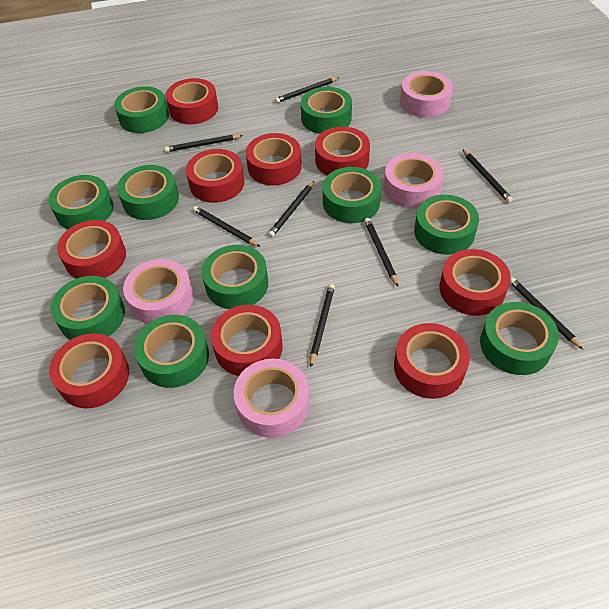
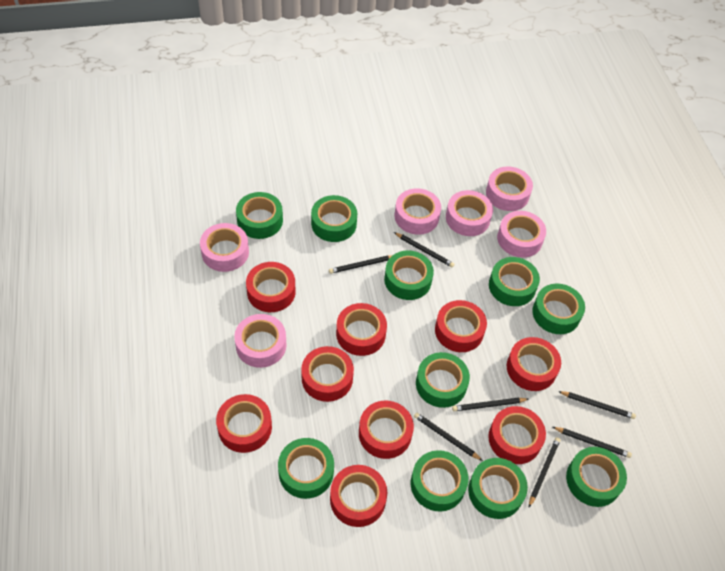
black pencil: [164,135,243,152] [193,206,260,247] [268,181,314,237] [275,77,340,103] [310,284,335,368] [364,218,398,287] [462,149,513,203] [510,277,583,349] = 8 -> [329,255,392,274] [394,232,454,268] [414,412,483,461] [452,397,528,411] [529,437,560,507] [553,427,632,458] [558,391,636,419] = 7
pink tape: [123,259,194,324] [234,359,309,438] [384,153,443,208] [400,71,453,117] = 4 -> [200,223,249,272] [234,314,286,368] [394,188,441,235] [446,190,493,236] [486,166,533,211] [497,211,546,258] = 6

